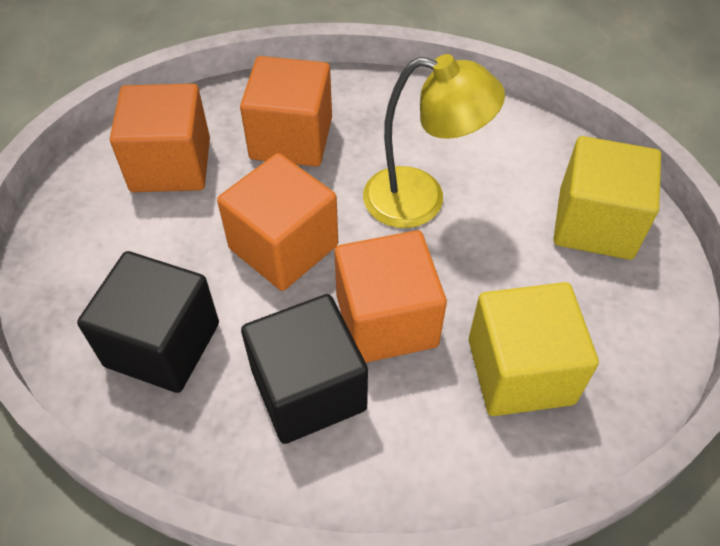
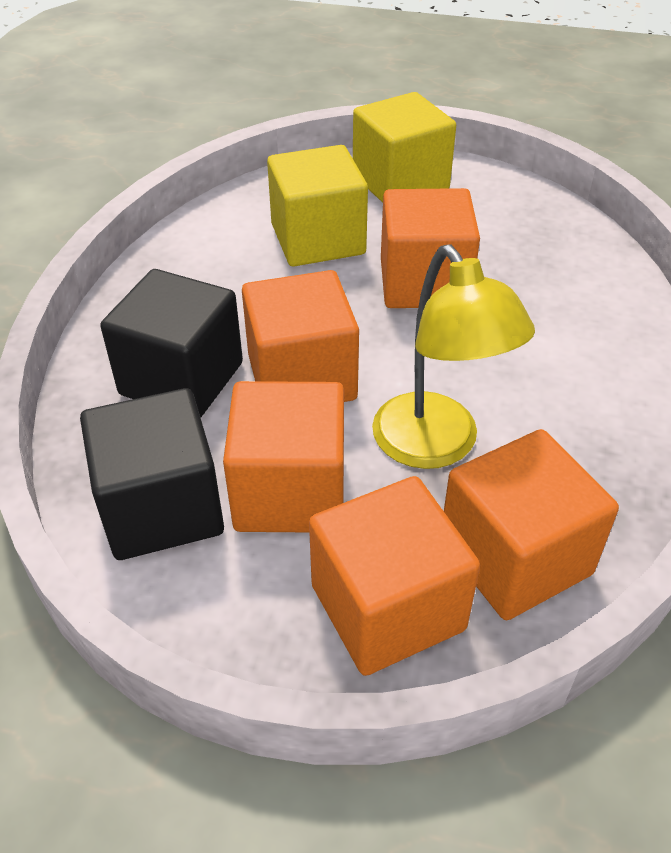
orange cube: [110,84,210,192] [217,153,338,291] [240,56,332,167] [334,230,447,363] = 4 -> [223,381,344,532] [242,270,359,402] [309,476,480,676] [381,188,480,308] [444,429,619,620] = 5

